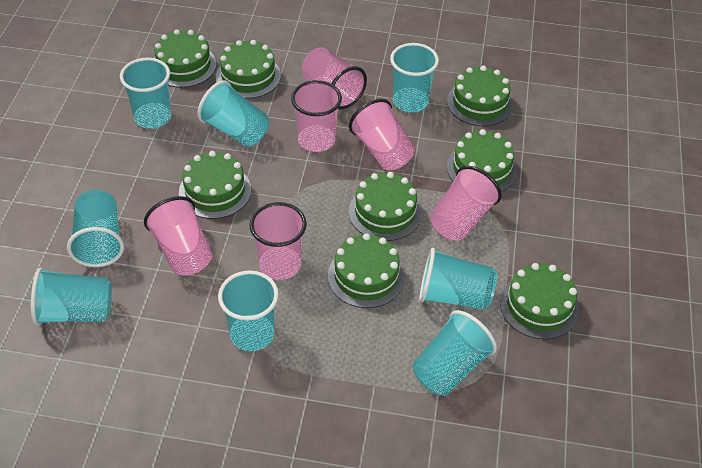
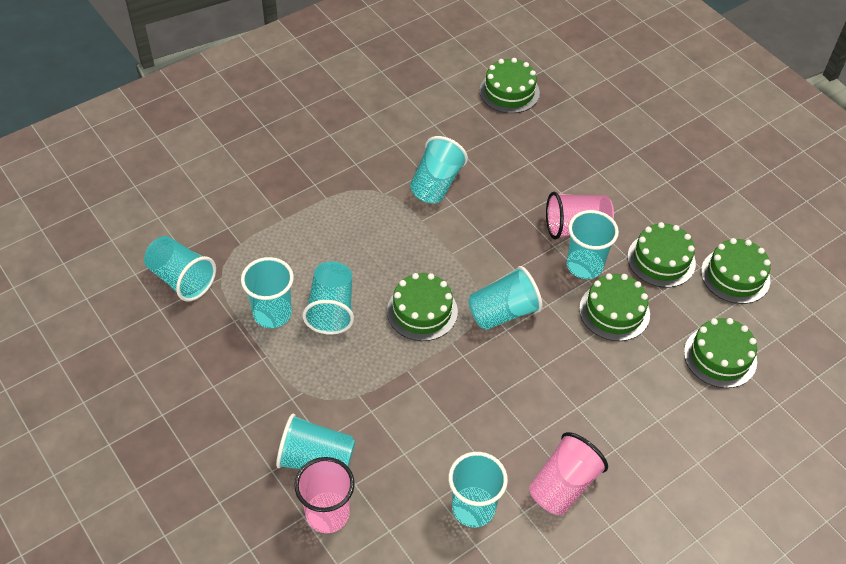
green cake: [154,29,216,88] [179,151,251,219] [216,40,281,99] [328,233,405,308] [349,172,422,241] [447,66,513,126] [447,129,517,192] [500,263,579,339] = 8 -> [387,273,458,341] [480,58,540,113] [579,274,650,341] [627,222,696,288] [684,318,757,388] [701,238,771,304] = 6
pink cup: [144,196,212,276] [249,202,307,280] [291,80,342,152] [302,47,367,109] [349,99,415,170] [430,166,502,241] = 6 -> [295,457,355,533] [529,432,608,515] [546,192,614,239] = 3

